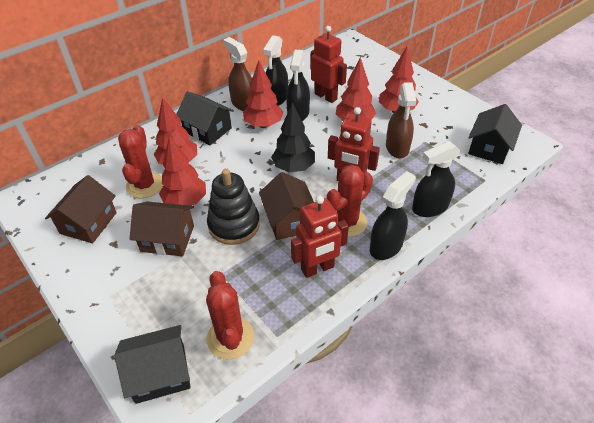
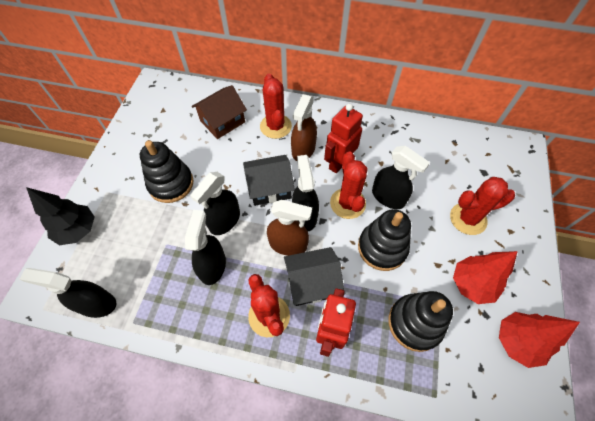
black house: [114,325,191,404] [176,91,234,145] [468,104,522,164] = 3 -> [243,155,295,206] [284,247,345,306] = 2
black spray bottle: [263,35,288,106] [286,50,310,121] [370,171,416,260] [412,141,460,217] = 4 -> [19,268,116,318] [185,210,226,285] [190,172,240,235] [292,155,319,231] [372,146,430,209] = 5
black stacking toy: [207,169,260,245] = 1 -> [140,141,193,203] [358,209,411,271] [389,291,453,352] = 3
brown house: [45,175,117,243] [130,202,194,256] [259,172,314,240] = 3 -> [192,85,247,139] = 1
red cactus: [118,125,163,198] [206,271,254,359] [327,164,373,237] = 3 -> [248,274,290,337] [260,74,292,139] [330,151,367,219] [450,177,515,235] = 4
red robot: [291,195,349,278] [311,26,347,103] [328,107,380,181] = 3 -> [316,288,356,357] [324,104,363,173] = 2
red tree: [154,97,197,165] [159,136,206,206] [243,61,283,128] [336,57,376,121] [379,47,419,113] = 5 -> [453,251,518,304] [499,312,580,368] = 2

